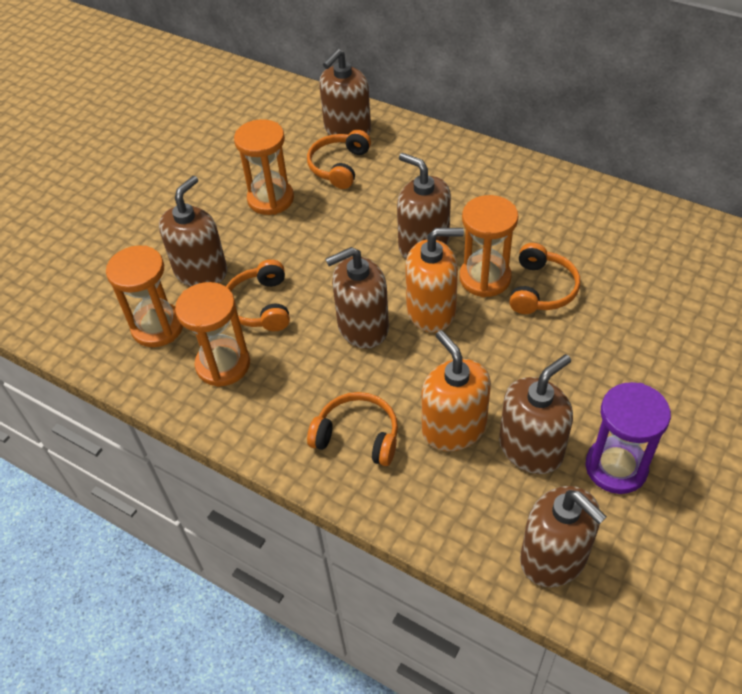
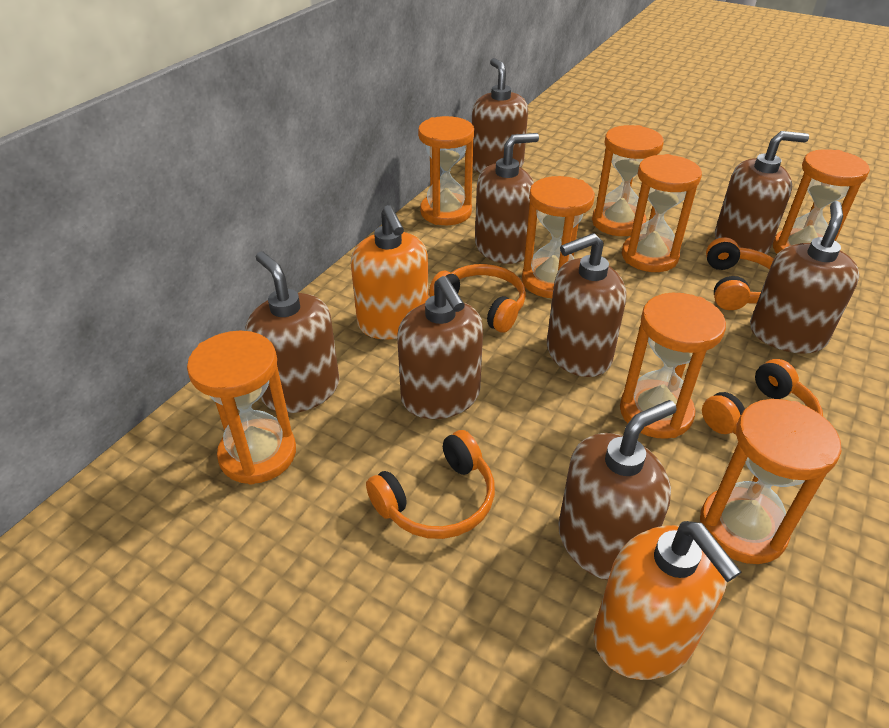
brown soap dispenser: [159,176,227,287] [319,49,371,135] [325,247,389,349] [397,153,451,259] [499,354,573,474] [520,486,607,587] = 6 -> [245,251,339,413] [397,276,483,419] [472,58,528,173] [475,133,539,264] [547,233,626,377] [558,400,677,580] [715,131,809,254] [750,201,860,354] = 8
orange hourglass: [106,245,183,347] [175,282,250,387] [234,119,294,215] [459,195,518,297] = 4 -> [187,331,296,485] [418,116,474,225] [522,176,595,298] [592,125,664,236] [620,293,726,439] [622,154,702,272] [700,399,842,564] [773,149,870,254] = 8
purple hourglass: [585,382,671,494] = 1 -> none = 0

